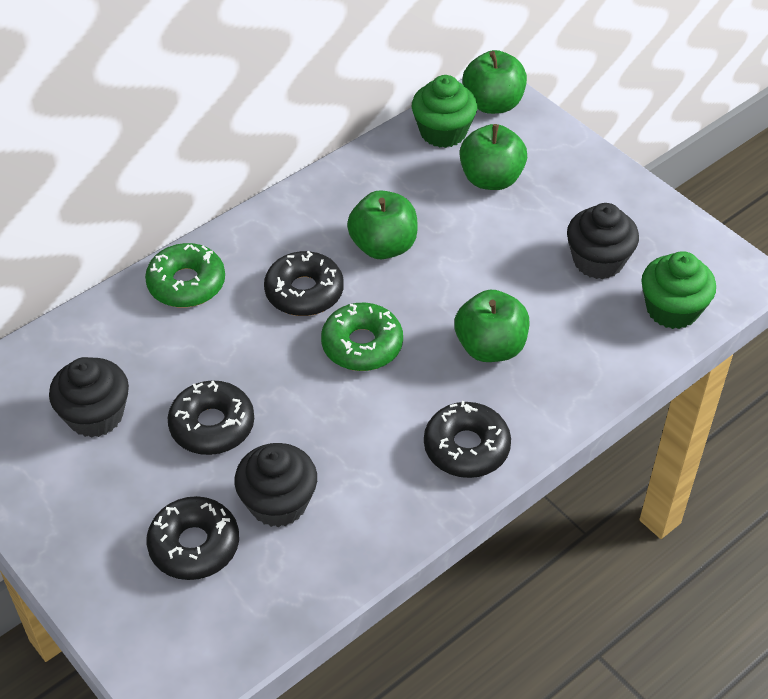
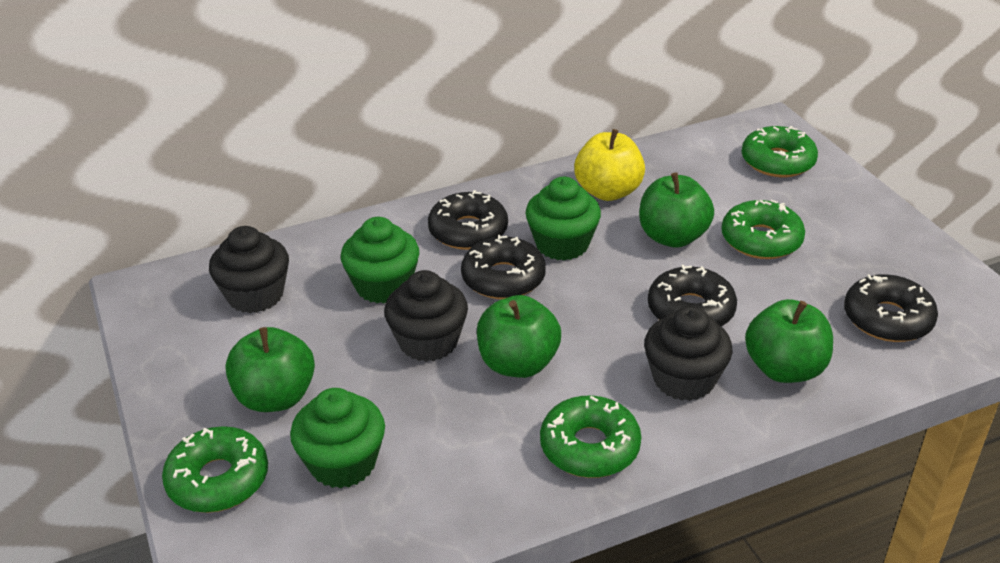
green cupcake: [412,75,477,148] [641,251,716,329] = 2 -> [290,388,385,489] [341,217,419,303] [526,177,601,261] = 3
green donut: [145,243,225,308] [321,303,403,371] = 2 -> [162,426,268,513] [540,396,641,478] [721,200,805,259] [742,126,818,177] = 4
yellow apple: none = 0 -> [574,129,645,201] = 1

